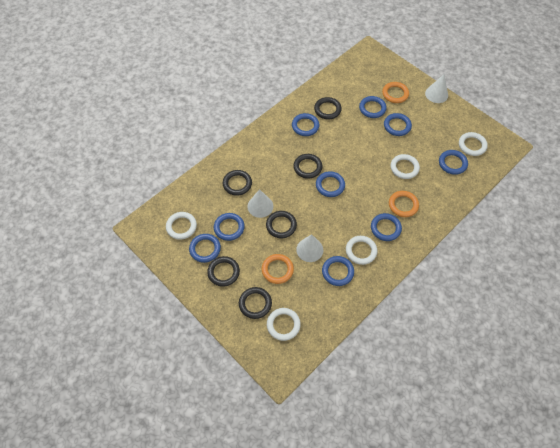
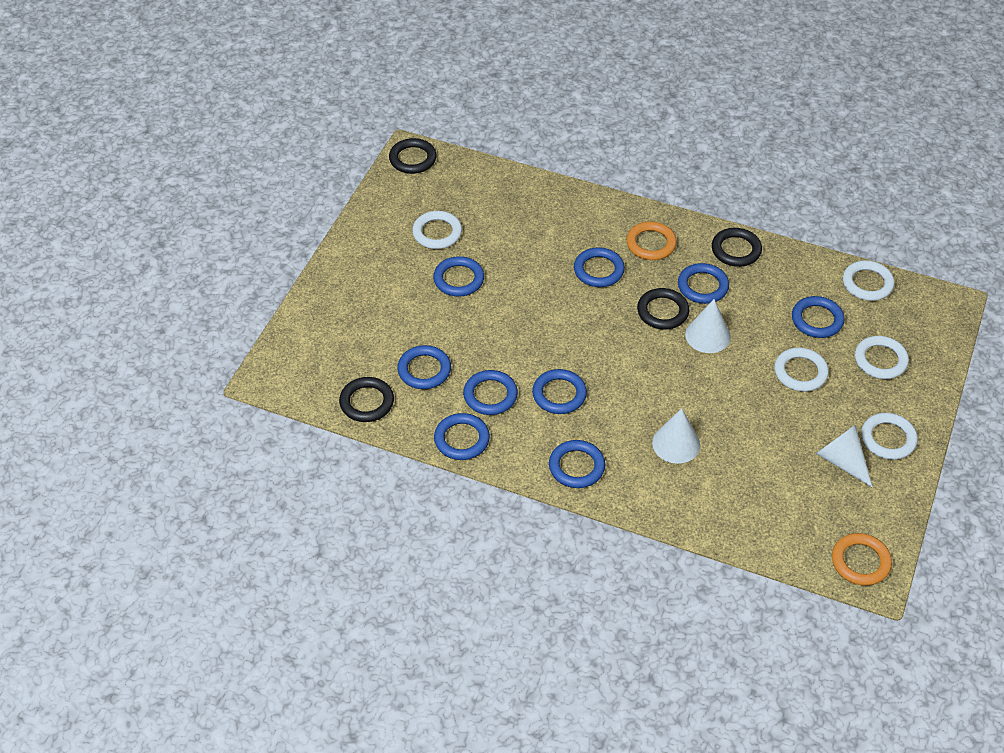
black ring: [207,256,240,287] [223,170,252,196] [239,287,272,319] [266,211,297,238] [293,154,323,179] [314,97,342,119] = 6 -> [339,377,394,422] [389,138,437,174] [637,288,689,329] [712,228,762,267] = 4
orange ring: [262,254,294,284] [382,82,409,103] [389,191,419,217] = 3 -> [626,222,677,260] [832,533,892,586] = 2

